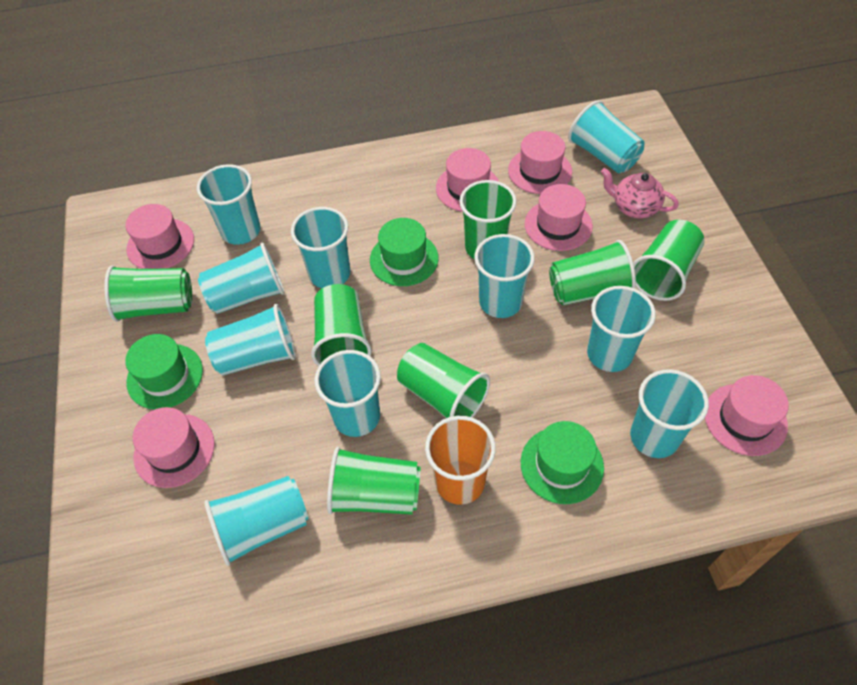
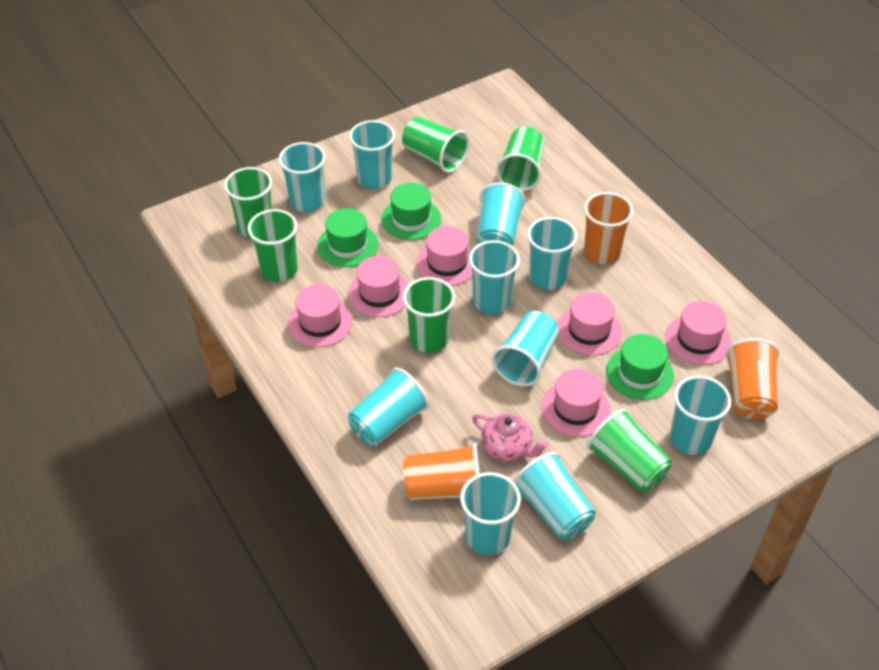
green cup: [105,266,192,322] [311,284,372,367] [327,447,421,515] [397,343,490,418] [459,180,517,259] [549,240,636,305] [633,220,705,301] = 7 -> [224,167,272,238] [248,209,298,282] [402,117,469,173] [403,277,455,353] [496,127,544,191] [587,409,672,492] = 6
orange cup: [425,416,496,505] = 1 -> [403,443,480,500] [584,192,633,264] [725,338,779,420] = 3

